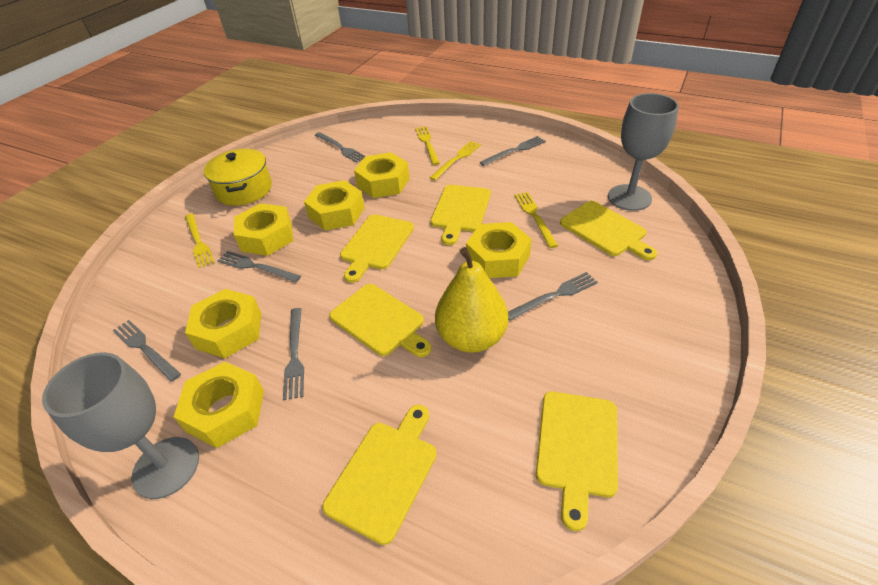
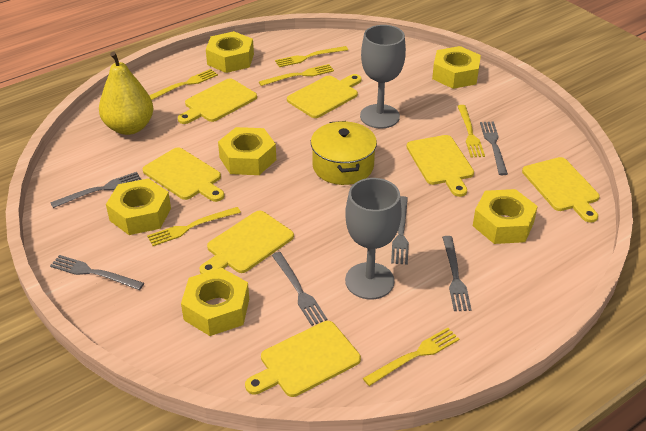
yellow cutting board: [322,405,437,545] [329,284,431,357] [340,214,414,283] [430,185,491,245] [536,391,618,531] [560,201,657,260] = 6 -> [143,147,224,202] [178,79,257,124] [199,211,294,274] [245,321,361,397] [287,74,362,118] [407,135,474,197] [522,157,600,223] = 7
yellow fork: [185,213,215,268] [415,126,440,165] [430,141,481,181] [514,192,558,248] = 4 -> [147,207,241,246] [149,69,218,100] [259,64,334,86] [275,46,348,67] [363,328,459,386] [458,105,485,158] = 6

